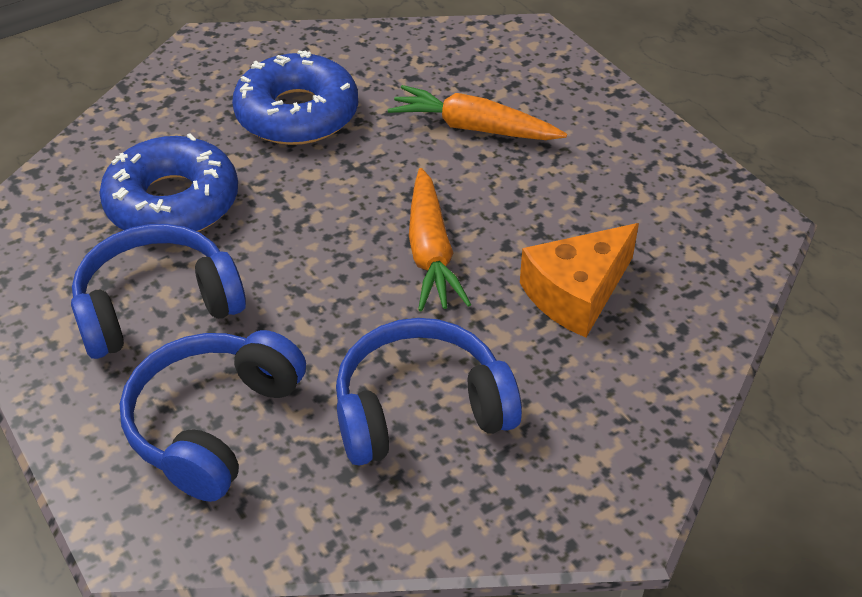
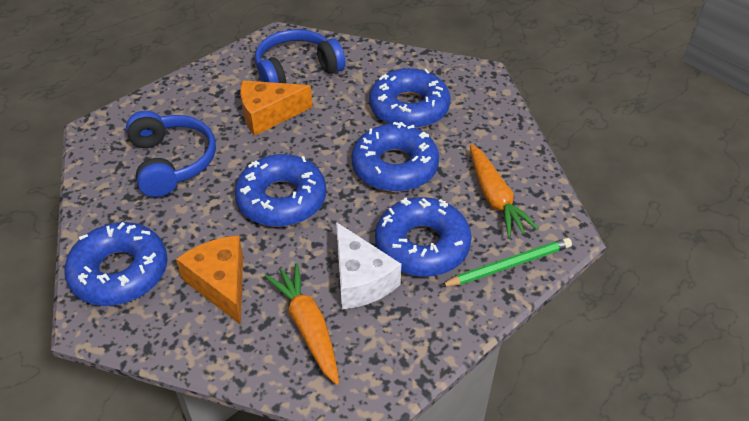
blue donut: [100,133,238,232] [232,50,358,145] = 2 -> [64,222,168,306] [234,154,326,227] [351,122,439,192] [369,68,451,129] [375,197,472,277] = 5
blue headphones: [71,224,246,359] [120,330,306,502] [336,318,522,466] = 3 -> [126,110,216,197] [255,29,346,83] = 2
green pencil: none = 0 -> [440,238,572,287] = 1
orange cheese: [520,223,639,338] = 1 -> [176,235,243,325] [240,80,312,136] = 2
white cheese: none = 0 -> [336,222,401,309] = 1

